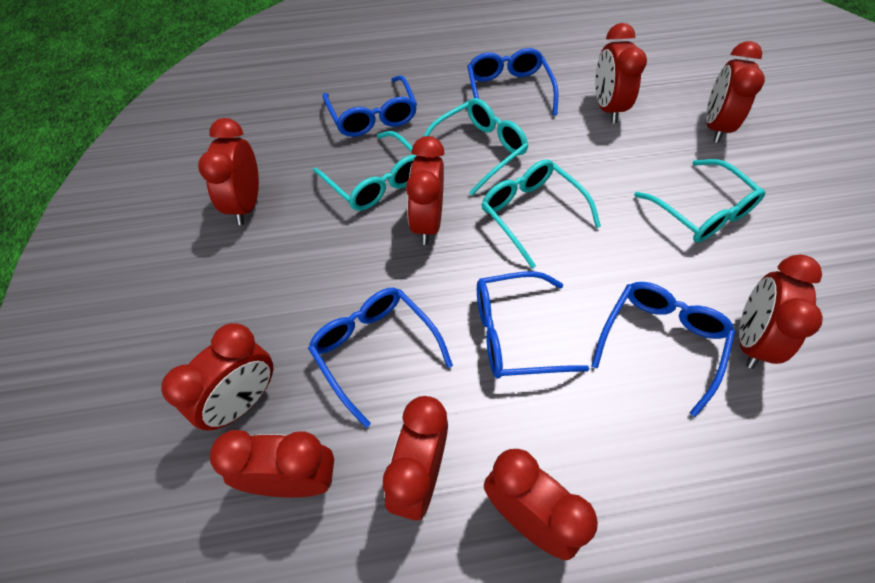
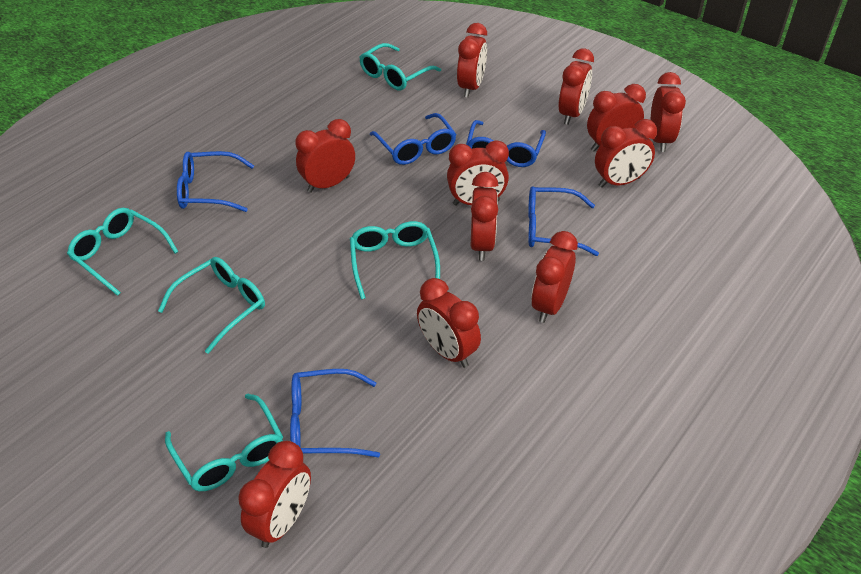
red clock: [161,323,273,431] [198,118,259,225] [209,430,334,497] [383,396,448,521] [406,136,445,245] [484,449,598,560] [595,23,647,123] [706,41,765,143] [739,255,823,369] = 9 -> [238,441,311,548] [296,119,355,193] [417,278,481,368] [447,140,509,206] [457,23,487,97] [471,172,499,261] [531,231,578,323] [559,48,594,125] [587,84,646,152] [595,119,657,188] [651,72,686,152] = 11
turquoise glasses: [313,131,417,211] [423,98,528,196] [482,159,601,269] [634,159,766,242] = 4 -> [67,208,179,296] [158,257,265,354] [165,394,283,491] [350,221,440,299] [360,43,441,90] = 5

